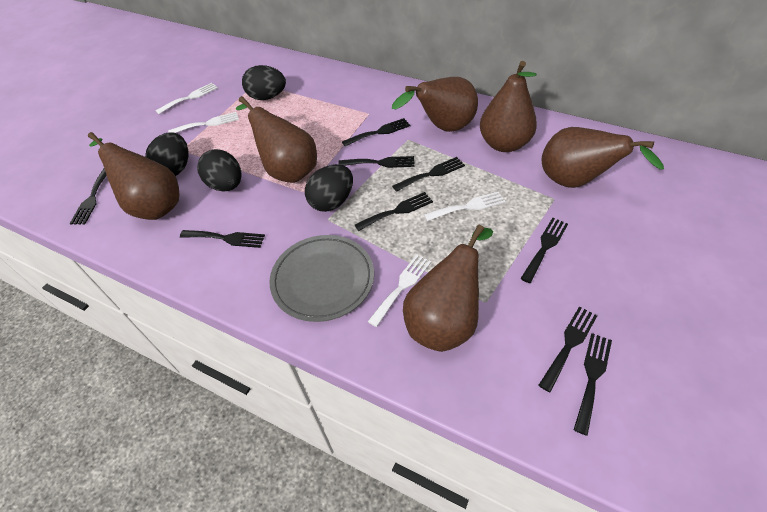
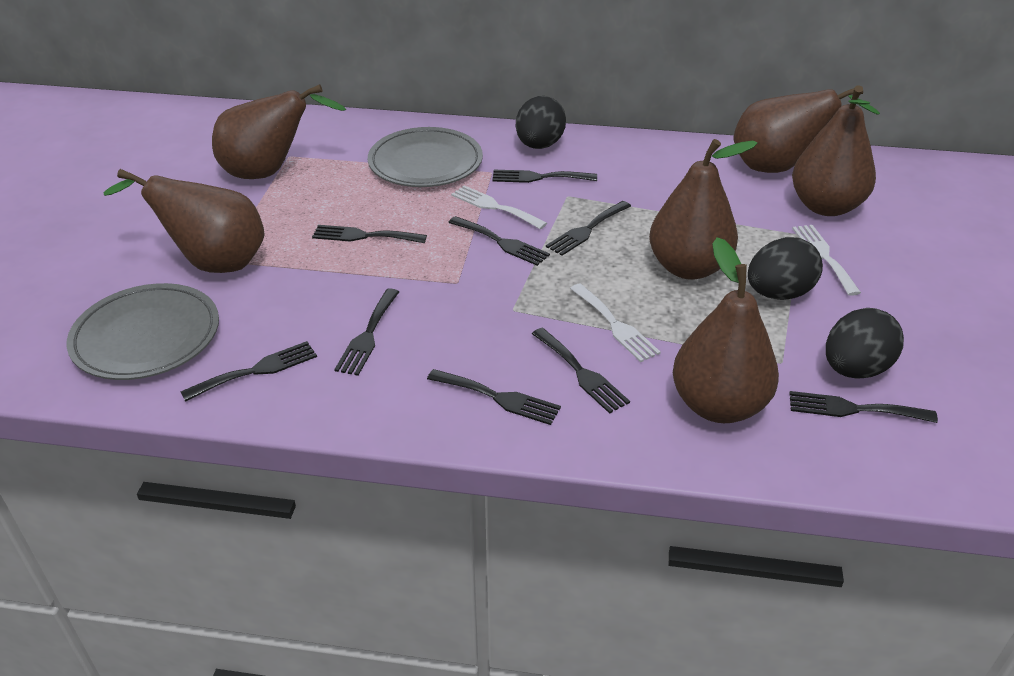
black egg: [145,132,189,176] [197,149,242,192] [242,65,286,100] [305,164,353,212] = 4 -> [516,96,566,149] [748,237,823,300] [826,308,904,379] = 3
grey plate: [270,235,374,322] = 1 -> [67,283,219,380] [368,127,483,187] = 2
white fork: [155,83,218,114] [168,112,239,133] [367,255,431,327] [424,191,506,221] = 4 -> [451,185,547,229] [570,283,661,362] [792,225,861,296] = 3

